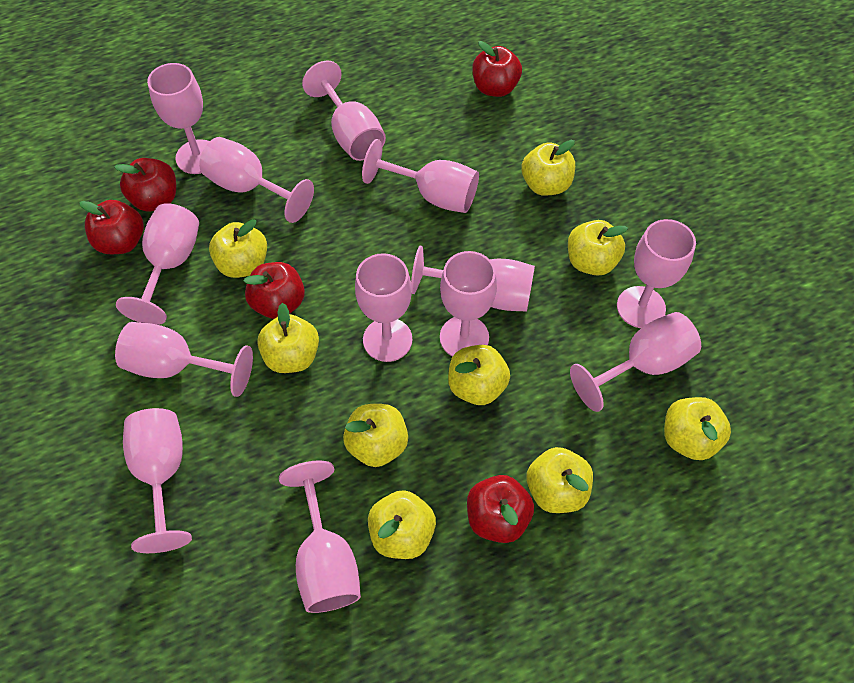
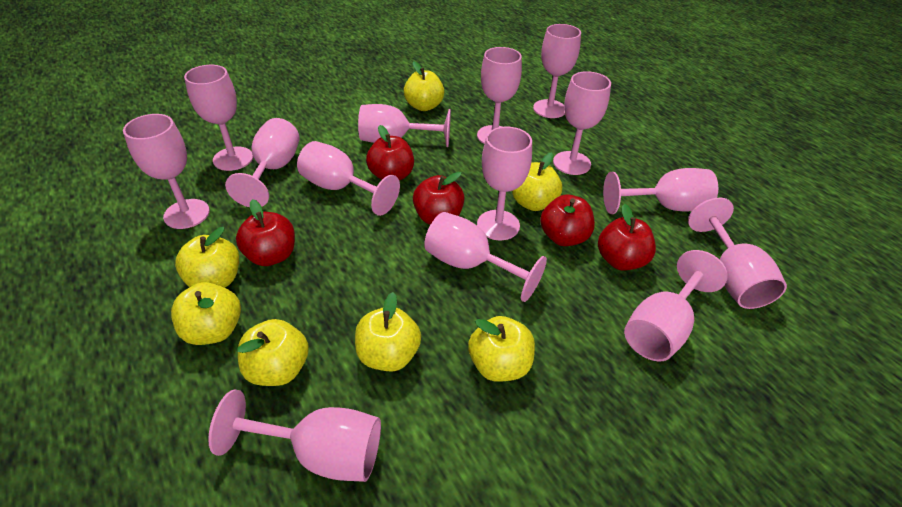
pink goblet: [115,322,253,397] [116,203,199,325] [123,408,192,553] [147,63,210,174] [199,137,314,223] [279,460,361,613] [302,61,386,161] [355,253,412,362] [362,139,479,213] [411,246,535,312] [440,251,497,357] [570,312,701,412] [617,219,696,328] = 13 -> [123,114,210,229] [184,65,253,171] [208,389,381,482] [225,118,300,207] [297,141,400,216] [358,104,451,147] [424,212,547,302] [477,47,522,144] [477,127,532,240] [533,24,581,118] [553,71,611,175] [603,168,718,214] [624,250,728,362] [688,198,787,309] = 14
yellow apple: [209,219,267,278] [257,303,319,373] [343,404,408,467] [368,490,436,559] [448,345,510,405] [521,140,575,196] [527,447,593,513] [568,220,628,276] [664,397,731,460] = 9 -> [171,282,241,345] [175,227,239,288] [237,319,309,386] [355,292,421,372] [404,61,444,111] [468,316,535,382] [512,152,562,211] = 7

